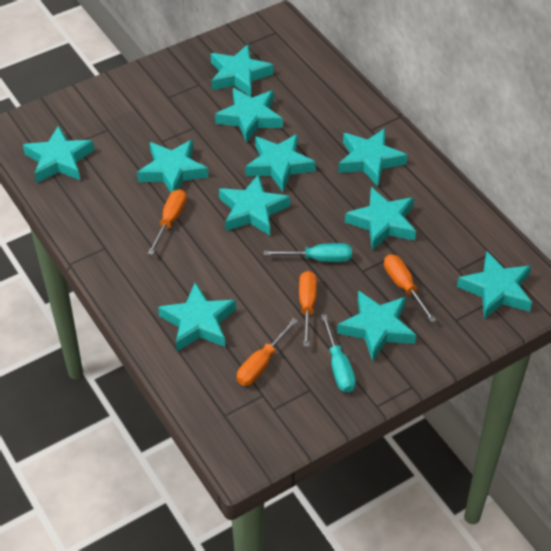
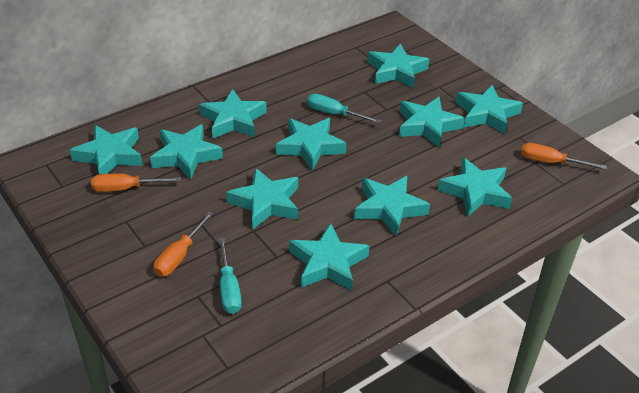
orange screwdriver: [148,189,187,255] [237,318,298,386] [299,271,317,347] [384,254,436,323] = 4 -> [91,173,181,192] [153,212,214,277] [521,143,607,170] = 3

